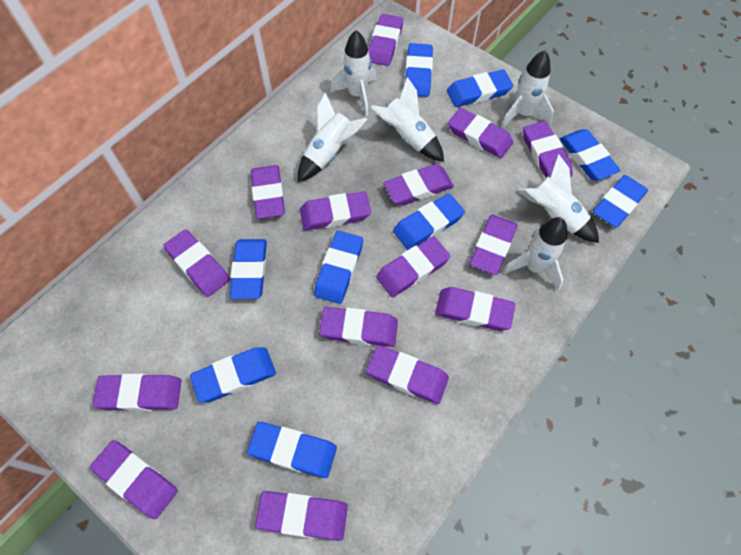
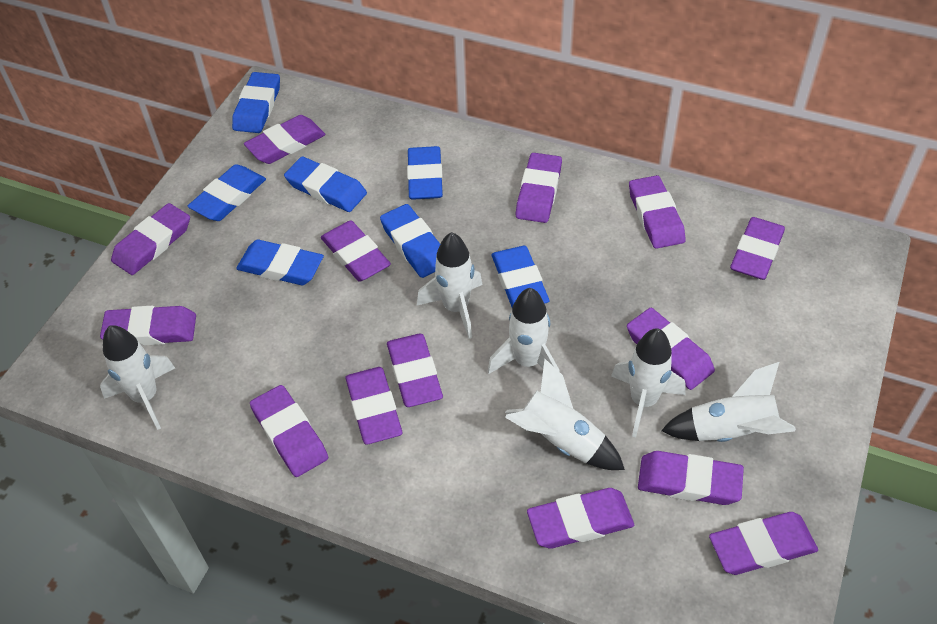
blue eraser: [190,347,276,403] [230,239,267,299] [247,422,337,478] [314,231,363,304] [393,194,465,250] [405,43,433,97] [447,69,513,107] [560,129,621,180] [593,175,648,228] = 9 -> [188,164,266,221] [232,72,280,133] [236,240,324,285] [284,157,367,212] [380,204,440,278] [407,146,443,200] [492,246,549,307] = 7
purple eraser: [90,440,178,519] [93,374,181,411] [163,229,230,297] [251,165,285,219] [255,491,348,541] [300,191,371,231] [319,307,398,347] [366,345,449,404] [368,14,403,66] [376,237,450,297] [384,164,454,206] [435,287,515,331] [448,108,513,158] [469,215,517,275] [523,121,573,177] = 15 -> [100,306,196,345] [111,203,190,275] [244,115,326,164] [250,385,328,477] [321,220,391,282] [345,367,402,445] [387,334,443,407] [516,153,562,223] [527,488,634,549] [627,308,715,390] [629,175,686,249] [638,451,744,505] [709,512,818,575] [730,217,785,280] = 14

